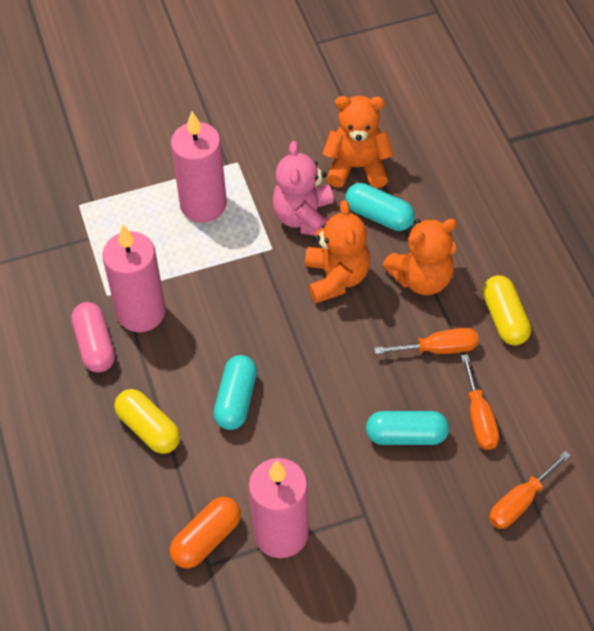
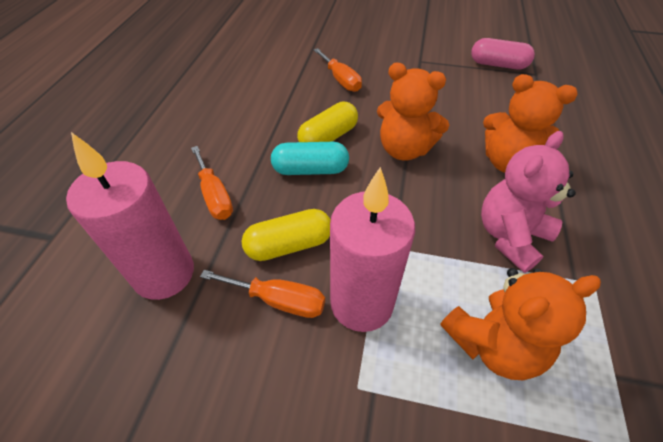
orange capsule: [170,497,241,568] = 1 -> none = 0
pink candle: [102,224,166,332] [171,111,227,222] [249,458,309,558] = 3 -> [66,132,194,300] [330,167,415,332] = 2
turquoise capsule: [213,355,257,430] [345,183,415,231] [366,411,449,445] = 3 -> [271,142,349,175] = 1

